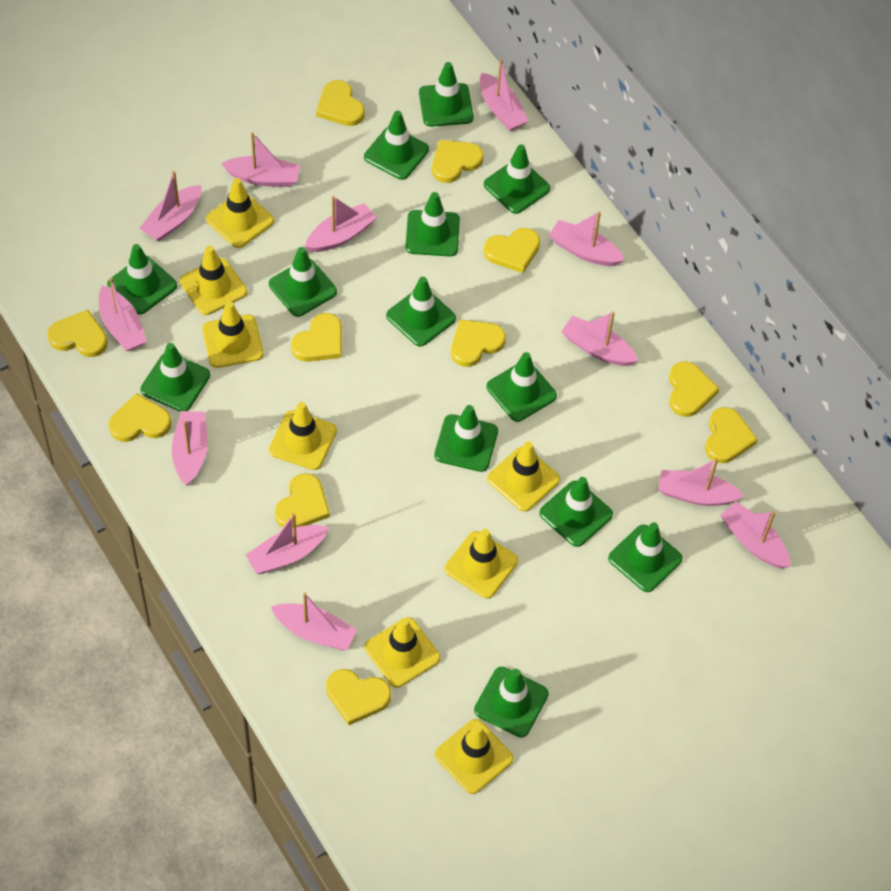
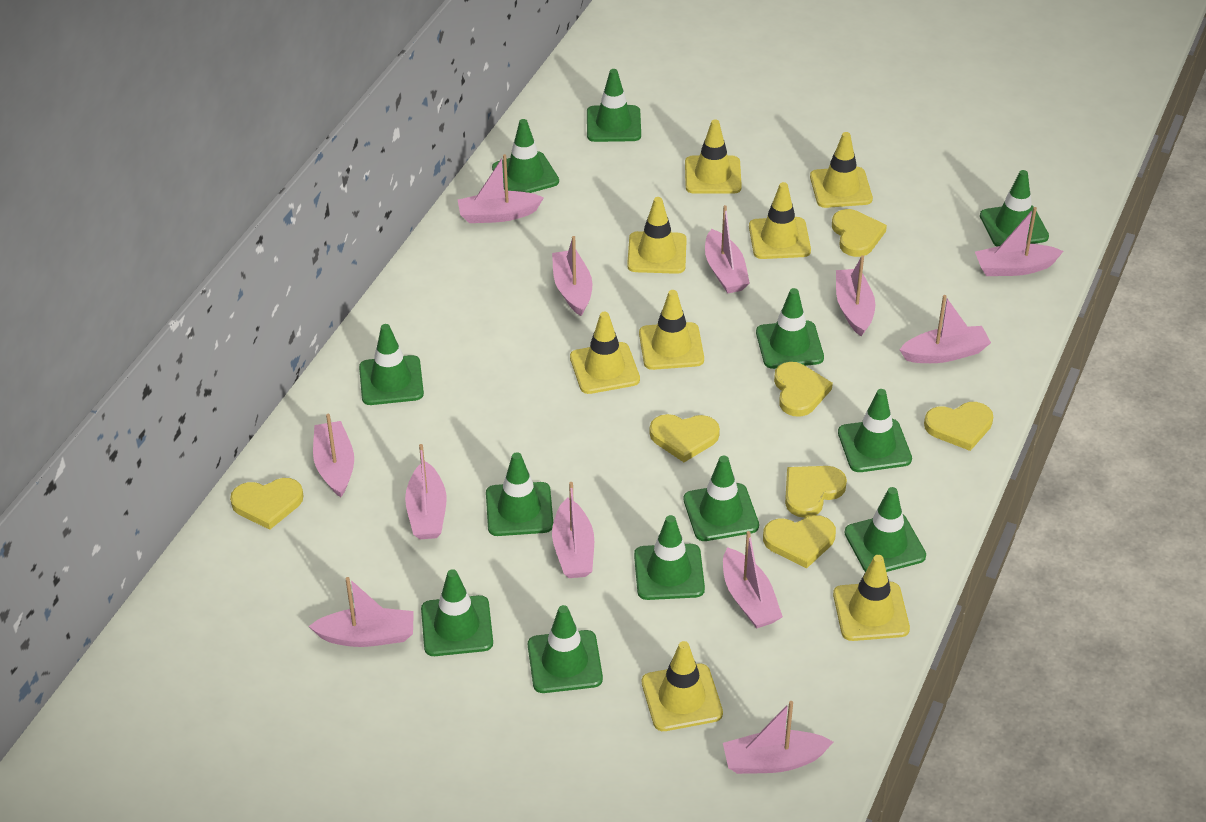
green traffic cone: [107,244,177,314] [140,343,210,412] [269,247,337,317] [364,111,429,180] [386,277,456,347] [405,192,460,257] [419,62,473,127] [434,405,498,472] [474,667,549,738] [484,144,550,214] [487,352,557,422] [539,477,613,547] [608,522,683,592] = 13 -> [359,324,424,405] [421,569,493,656] [486,452,553,536] [492,119,559,193] [528,605,603,693] [587,69,641,142] [634,515,705,600] [684,456,759,541] [756,288,824,369] [838,389,912,472] [844,487,926,572] [980,170,1049,247] = 12
yellow heart: [47,310,108,357] [109,393,171,442] [275,473,330,528] [291,313,342,362] [316,80,365,126] [326,669,391,725] [432,140,484,183] [451,320,506,367] [484,228,540,273] [669,361,719,417] [705,407,758,463] = 11 -> [230,478,304,530] [650,414,720,462] [763,515,836,568] [774,362,833,417] [785,466,847,518] [832,209,887,257] [924,402,993,451] = 7

